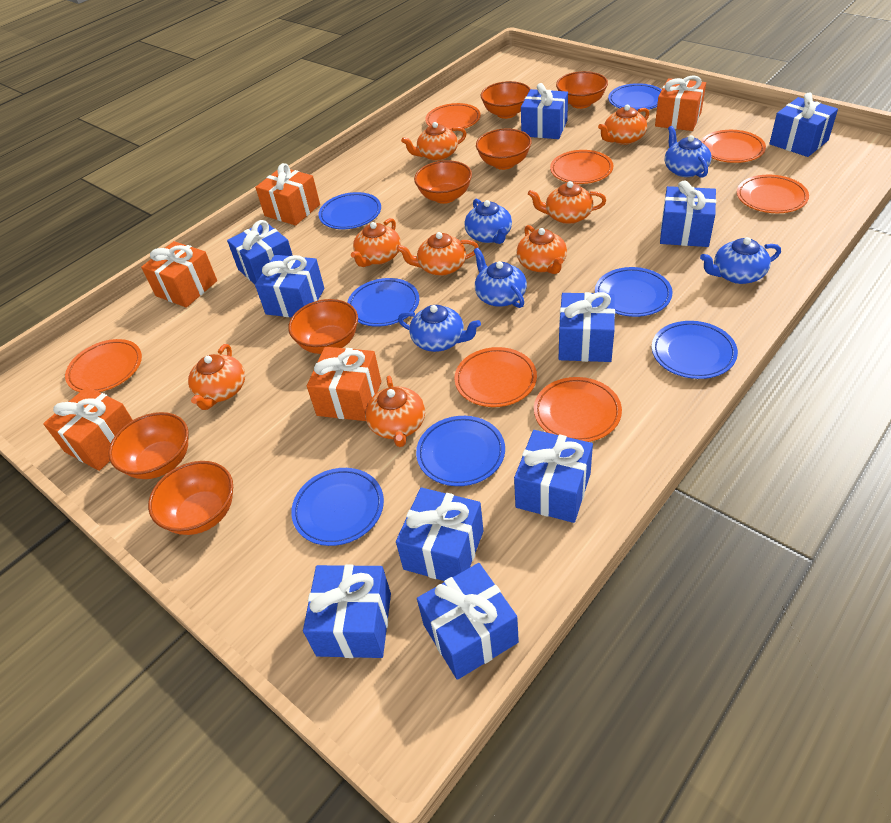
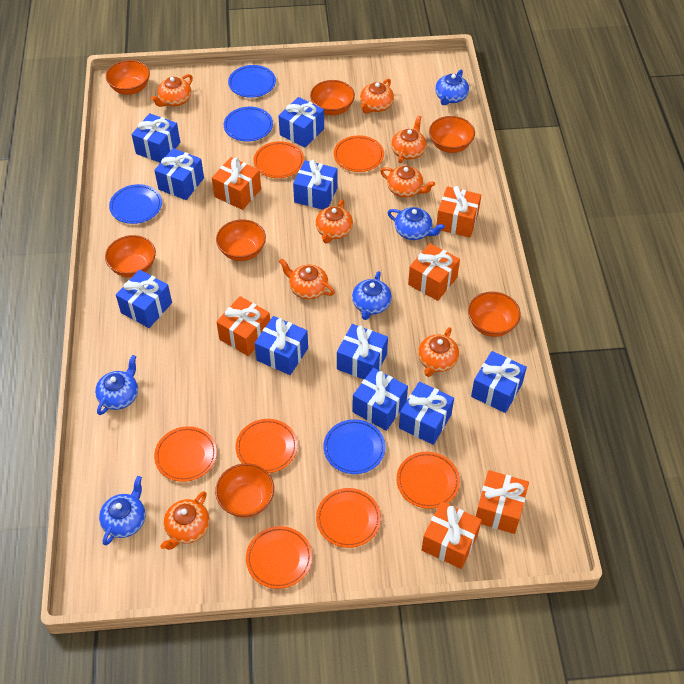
blue plate: [291,468,384,546] [318,192,381,229] [347,278,419,327] [416,416,505,486] [595,267,673,317] [608,83,662,111] [652,321,738,379] = 7 -> [109,184,162,224] [224,107,273,142] [228,65,276,98] [323,419,386,474] = 4
orange gift: [43,387,132,471] [141,241,217,308] [255,163,320,226] [307,347,381,421] [655,75,706,131] = 5 -> [212,157,261,210] [216,296,270,356] [408,243,460,301] [422,501,482,569] [436,186,481,238] [476,470,529,534] = 6

